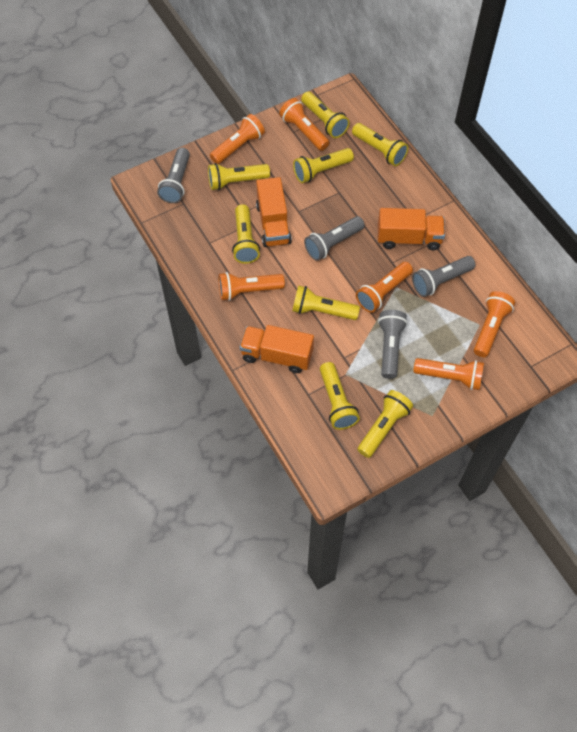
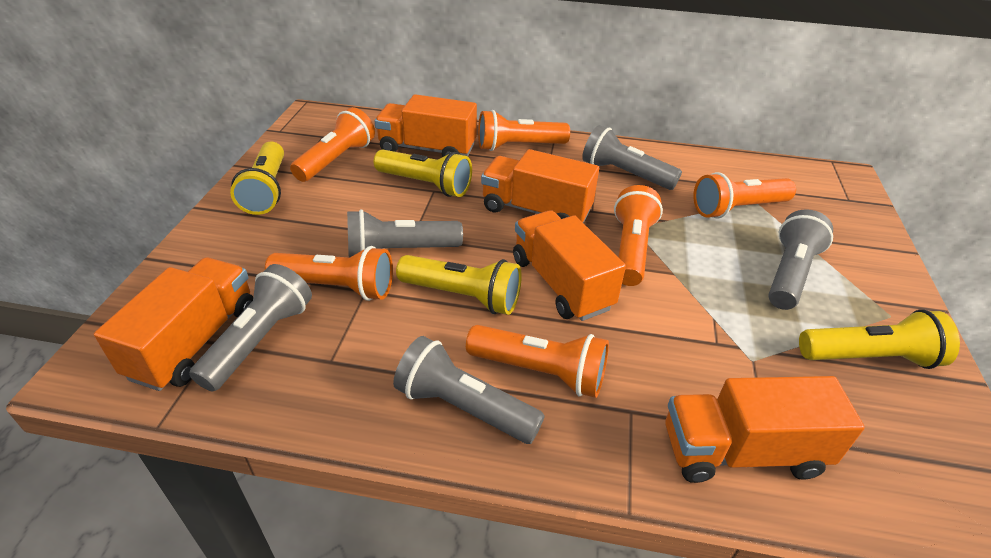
grey flashlight: [157,148,190,203] [304,216,364,261] [378,310,407,379] [412,256,476,297] = 4 -> [189,264,312,391] [347,209,463,258] [393,336,545,444] [582,125,682,190] [768,209,833,310] = 5
orange truck: [240,325,314,373] [256,177,292,247] [378,208,445,250] = 3 -> [94,257,253,391] [375,94,477,157] [481,149,599,223] [513,210,626,321] [665,376,865,483] = 5
yellow flashlight: [208,163,270,190] [232,204,260,264] [292,285,360,320] [293,148,354,183] [301,92,350,138] [320,362,360,430] [352,123,408,166] [357,390,413,458] = 8 -> [230,141,284,215] [374,149,472,197] [396,255,522,315] [799,309,960,369] = 4

